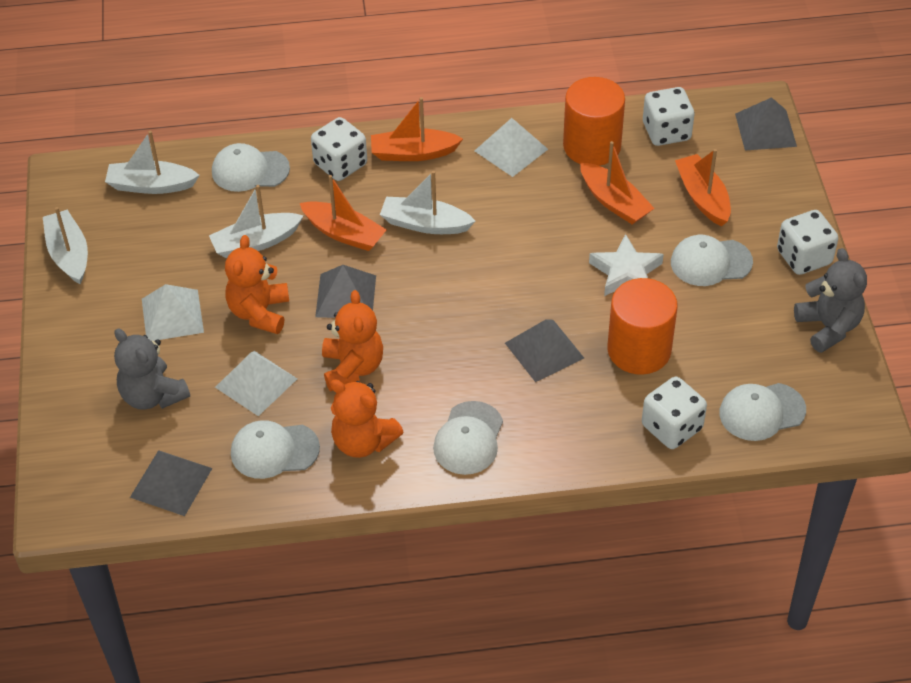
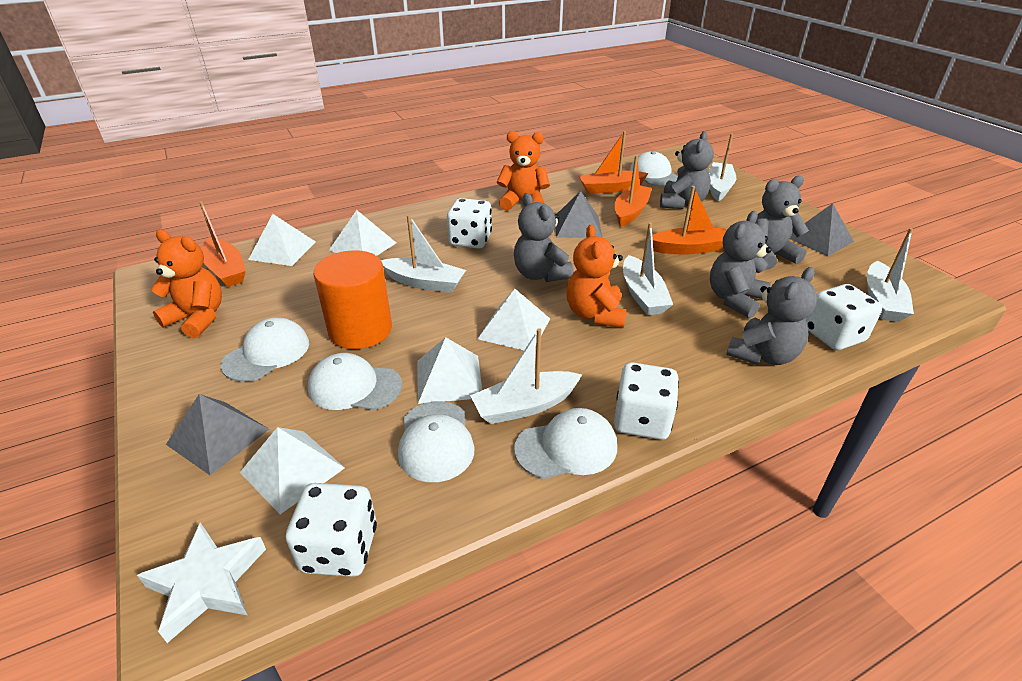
grey pyramid: [130,450,212,516] [315,265,376,318] [505,319,584,382] [735,97,797,151] = 4 -> [166,394,269,475] [555,191,602,238] [790,203,854,256] = 3
grey teddy bear: [114,328,190,410] [794,248,867,353] = 2 -> [514,193,574,282] [660,131,714,209] [710,211,772,318] [726,267,817,365] [755,176,809,269] = 5
orange cylinder: [563,77,625,166] [608,278,678,375] = 2 -> [314,250,392,349] = 1
white boat: [43,207,88,284] [105,131,200,194] [209,185,304,258] [380,171,475,234] = 4 -> [381,215,466,293] [470,328,582,424] [623,222,673,315] [708,133,736,201] [867,228,914,322] = 5
white pyramid: [142,284,204,341] [215,351,297,416] [475,118,548,177] = 3 -> [240,427,345,514] [248,214,316,266] [329,210,396,256] [417,337,482,404] [478,289,550,350] = 5

